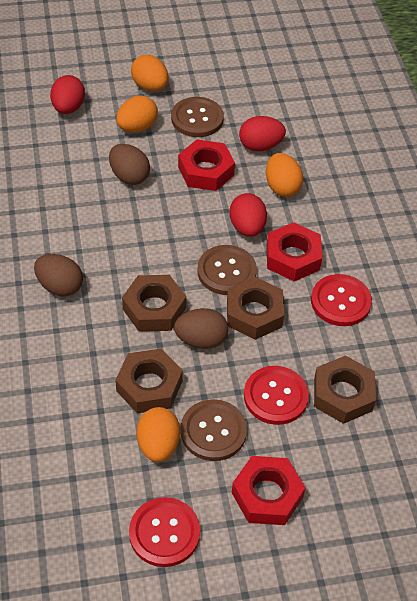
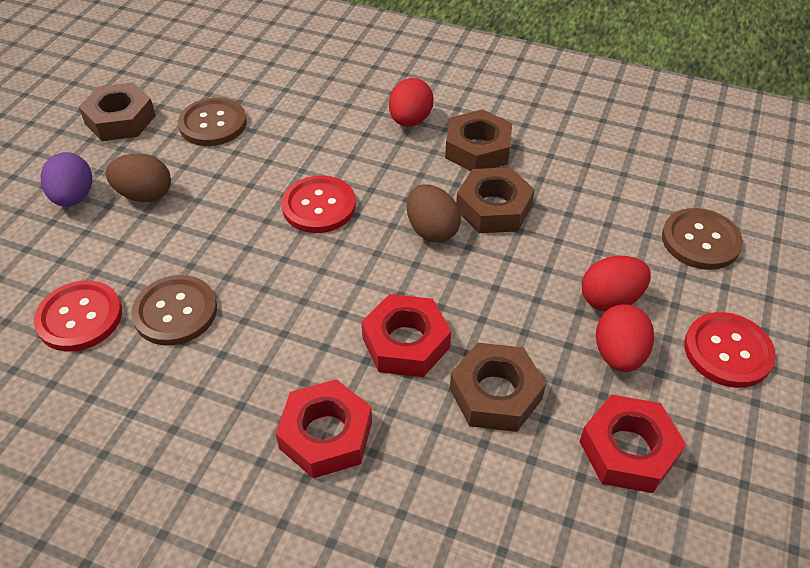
brown egg: [34,254,83,296] [109,144,150,185] [174,308,228,349] = 3 -> [106,154,171,202] [407,184,461,243] = 2
orange egg: [116,95,158,132] [131,55,169,91] [137,407,180,462] [266,153,303,197] = 4 -> none = 0
purple egg: none = 0 -> [41,152,92,207] = 1

